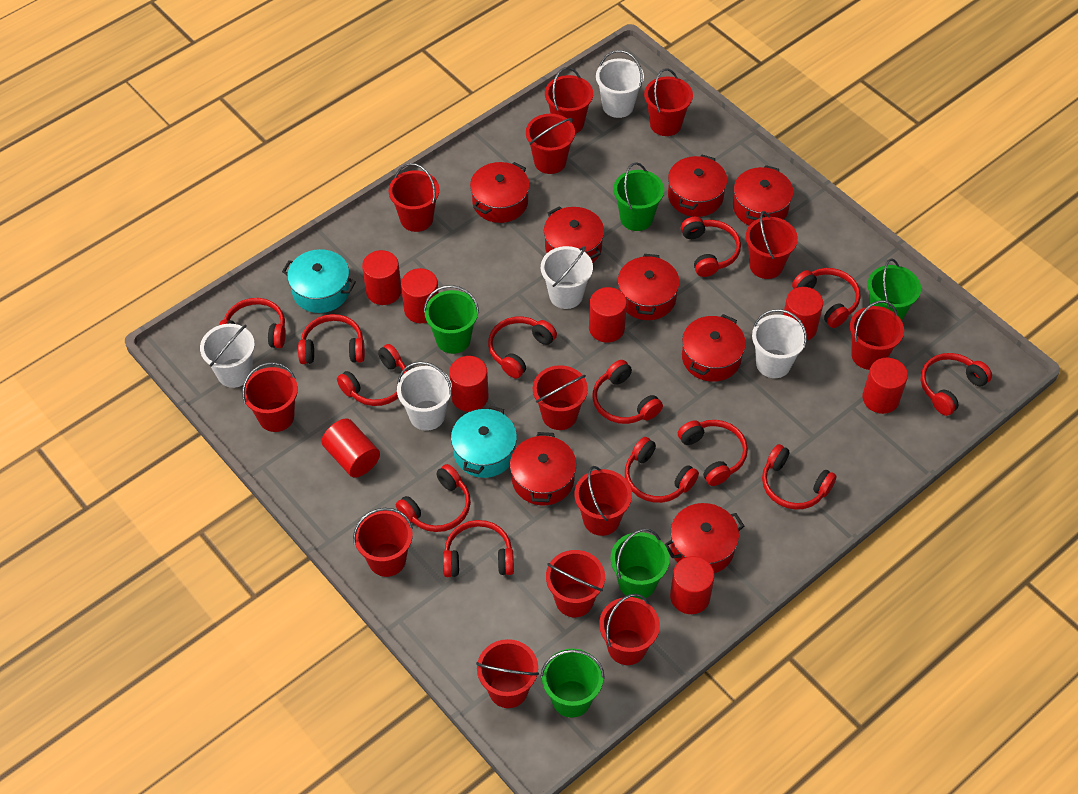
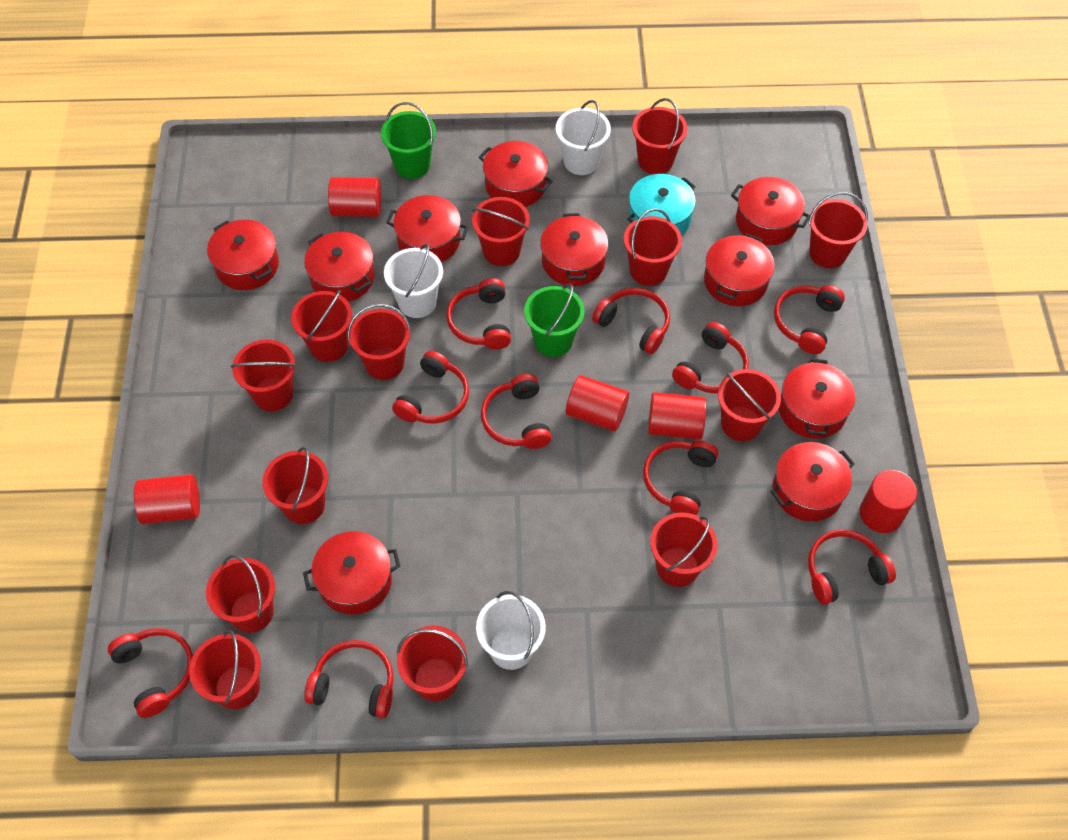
green bucket: [424,285,479,354] [540,649,605,718] [611,529,670,599] [613,162,664,231] [868,258,921,321] = 5 -> [381,102,436,179] [524,283,585,357] = 2
red cylinder: [322,418,380,478] [362,250,402,305] [401,268,439,323] [449,356,489,412] [589,287,627,343] [670,556,714,614] [783,287,823,341] [862,358,908,414] = 8 -> [134,474,200,524] [328,177,381,217] [566,375,629,431] [648,392,706,439] [860,470,917,533] = 5
red headphones: [219,298,286,348] [298,314,365,364] [337,344,407,406] [396,464,471,532] [443,520,514,577] [488,317,557,379] [592,360,663,424] [625,437,699,503] [678,420,748,486] [681,217,741,277] [762,444,837,510] [792,268,861,328] [921,353,992,416] = 13 -> [108,628,193,718] [304,640,394,718] [392,351,469,424] [446,278,511,350] [481,374,552,449] [592,287,670,354] [643,440,718,515] [672,322,749,393] [774,285,845,354] [808,529,896,604] = 10
red pot: [470,162,530,223] [510,432,577,505] [544,206,604,263] [618,254,680,320] [664,503,744,573] [668,155,727,217] [682,314,746,382] [733,165,793,225] = 8 -> [207,220,279,290] [303,531,401,615] [304,232,374,302] [386,195,469,262] [479,141,553,207] [540,213,608,286] [704,233,775,306] [731,177,810,245] [771,442,855,521] [779,358,855,439] = 10
turquoise pot: [282,249,356,313] [451,405,517,478] = 2 -> [628,174,696,236] = 1
white bucket: [200,324,255,388] [397,362,452,431] [541,246,593,309] [596,50,644,118] [752,309,807,378] = 5 -> [384,244,443,318] [476,591,546,670] [556,100,611,175] = 3

